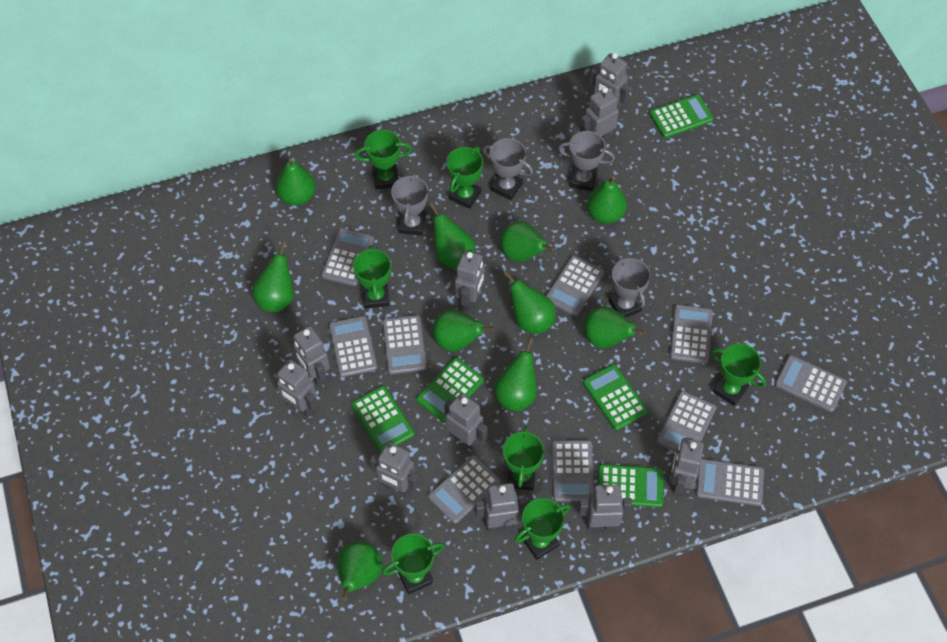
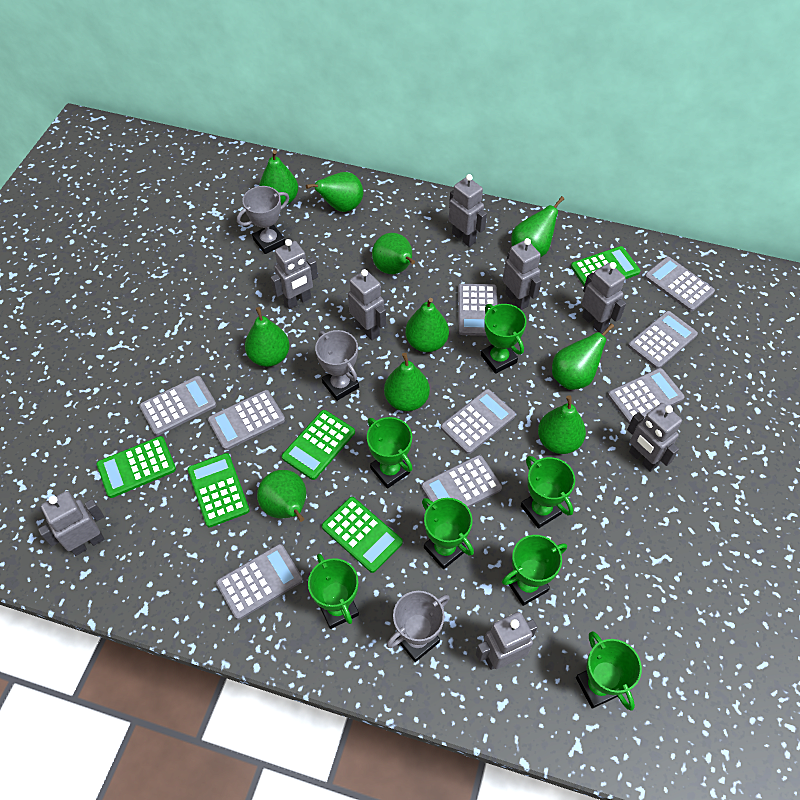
grey calculator: [321,228,374,286] [329,316,377,377] [382,315,427,374] [428,455,501,524] [546,255,604,316] [551,440,594,502] [657,391,716,452] [670,304,713,364] [696,459,764,506] [775,355,847,412] = 10 -> [139,376,216,436] [208,390,285,450] [216,544,303,620] [421,455,502,508] [441,389,516,454] [458,284,497,336] [608,368,685,424] [628,311,698,369] [644,257,715,312] = 9
grey robot: [273,360,317,417] [293,326,330,386] [370,442,419,496] [444,393,487,451] [455,251,484,311] [475,483,527,531] [578,485,632,530] [580,87,620,141] [590,53,630,110] [670,438,704,496] = 10 -> [38,491,104,556] [271,239,318,309] [348,269,386,340] [449,174,487,247] [476,612,538,670] [503,238,542,310] [581,262,626,333] [627,403,682,472] = 8
grey trophy: [391,173,428,236] [482,138,533,200] [558,131,615,191] [609,256,651,318] = 4 -> [237,186,289,254] [315,330,359,401] [386,591,450,662] = 3

